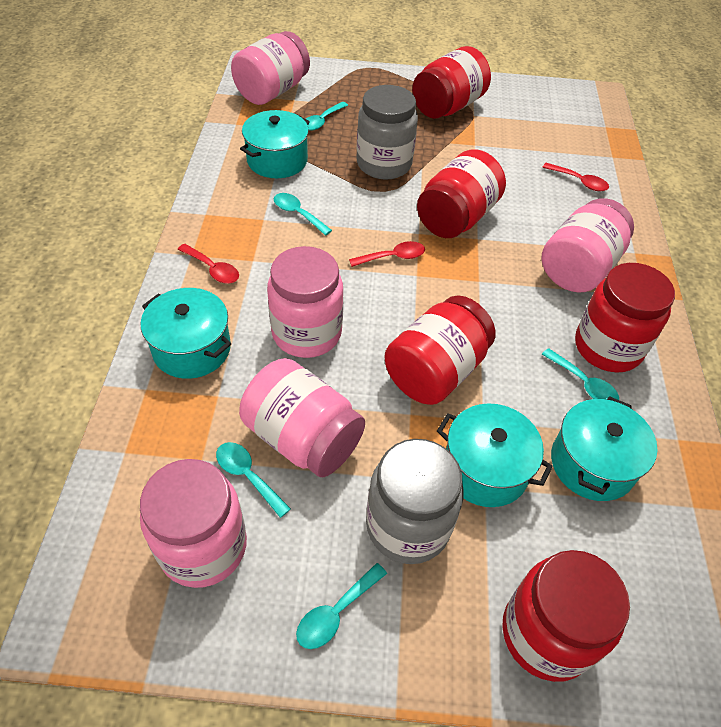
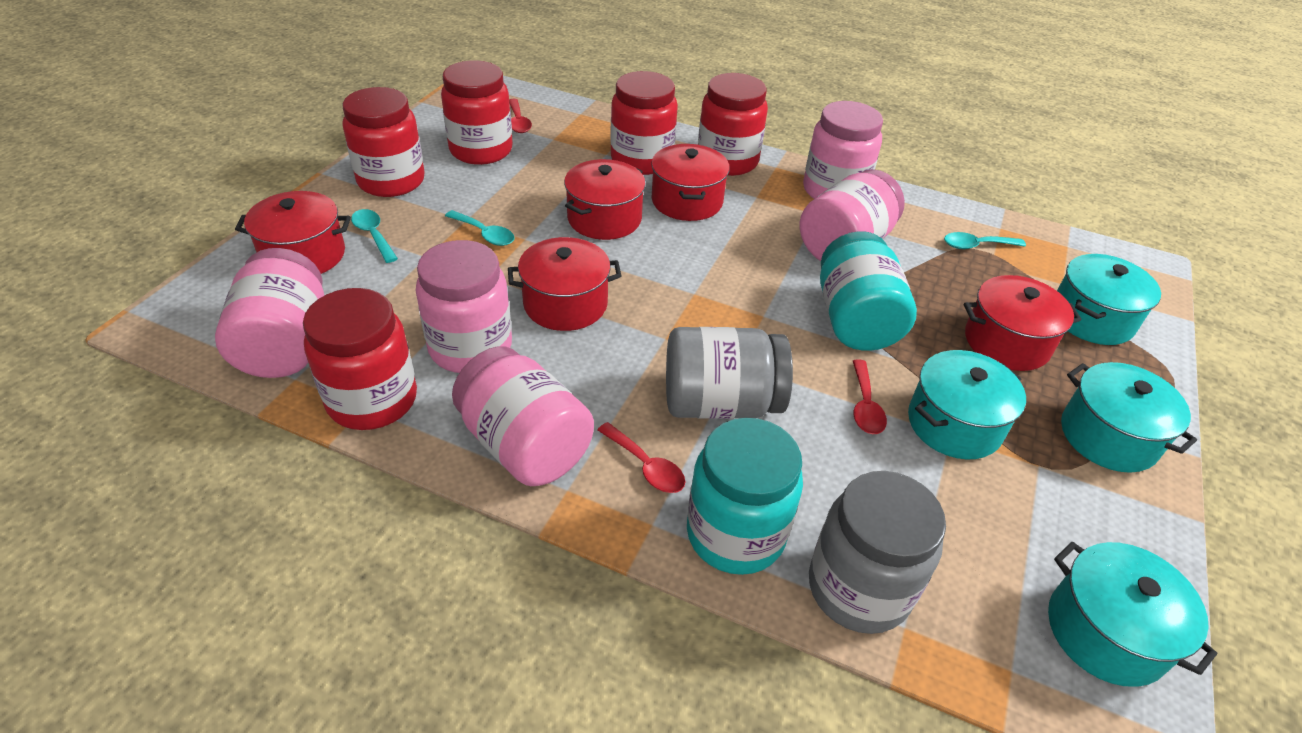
red pot: none = 0 -> [235,191,351,274] [508,237,621,331] [564,159,646,240] [651,144,730,221] [964,275,1081,371] = 5
turquoise jar: none = 0 -> [687,418,803,575] [820,231,917,351] = 2
turquoise spoon: [216,442,291,518] [274,193,332,236] [296,563,387,649] [306,102,348,131] [542,348,619,400] = 5 -> [351,209,398,263] [445,210,515,246] [944,232,1026,249] = 3

